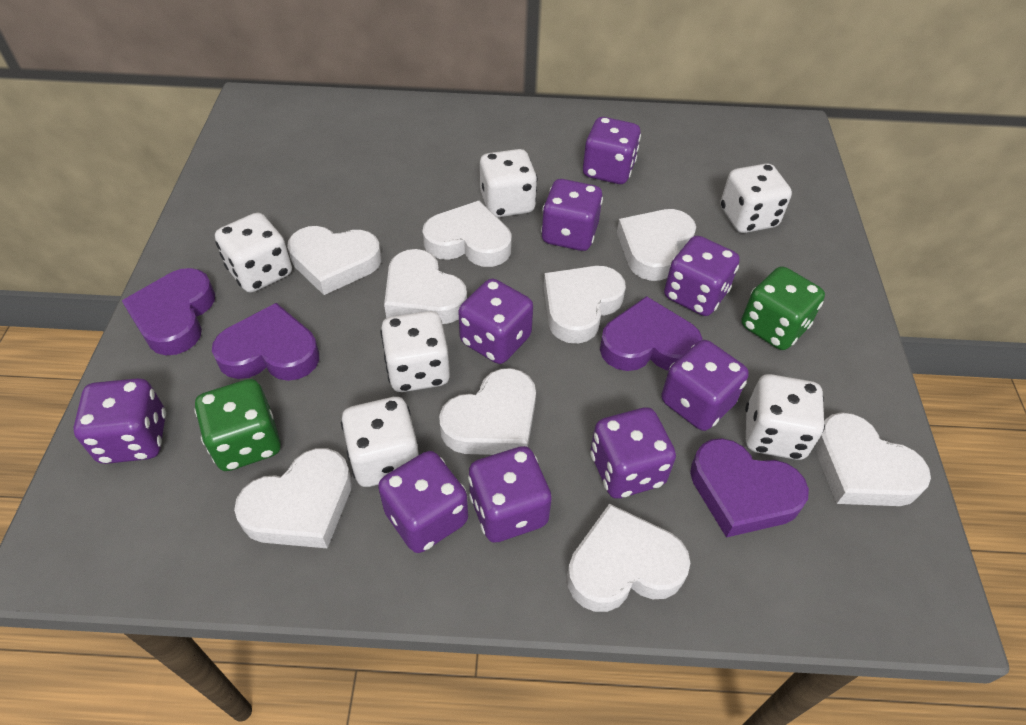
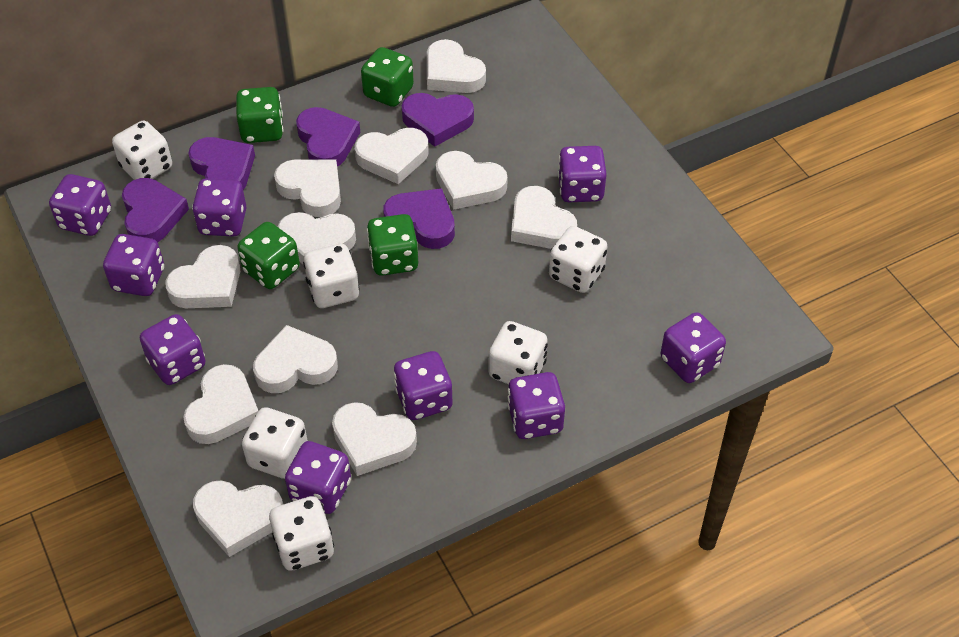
green dice: [194,379,281,471] [741,266,825,350] = 2 -> [236,87,283,143] [237,222,300,289] [361,47,414,107] [367,214,418,276] = 4
purple heart: [122,268,215,355] [212,303,319,381] [600,296,703,371] [690,438,809,538] = 4 -> [122,178,189,242] [188,137,255,190] [296,107,360,166] [383,188,455,249] [402,93,474,147] = 5
white heart: [234,448,352,548] [287,226,381,295] [384,249,467,324] [422,201,511,267] [439,368,536,455] [544,266,626,344] [567,504,690,612] [617,209,696,281] [814,412,931,506] = 9 -> [165,245,240,308] [183,364,258,444] [193,480,283,557] [253,325,338,393] [274,160,341,217] [278,212,356,264] [332,402,417,476] [355,128,429,184] [427,39,486,93] [436,151,508,210] [511,186,577,249] = 11

